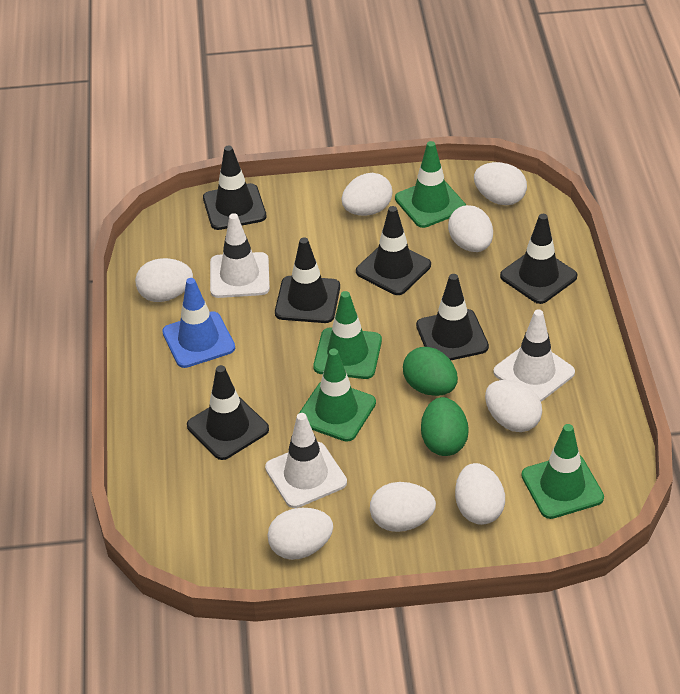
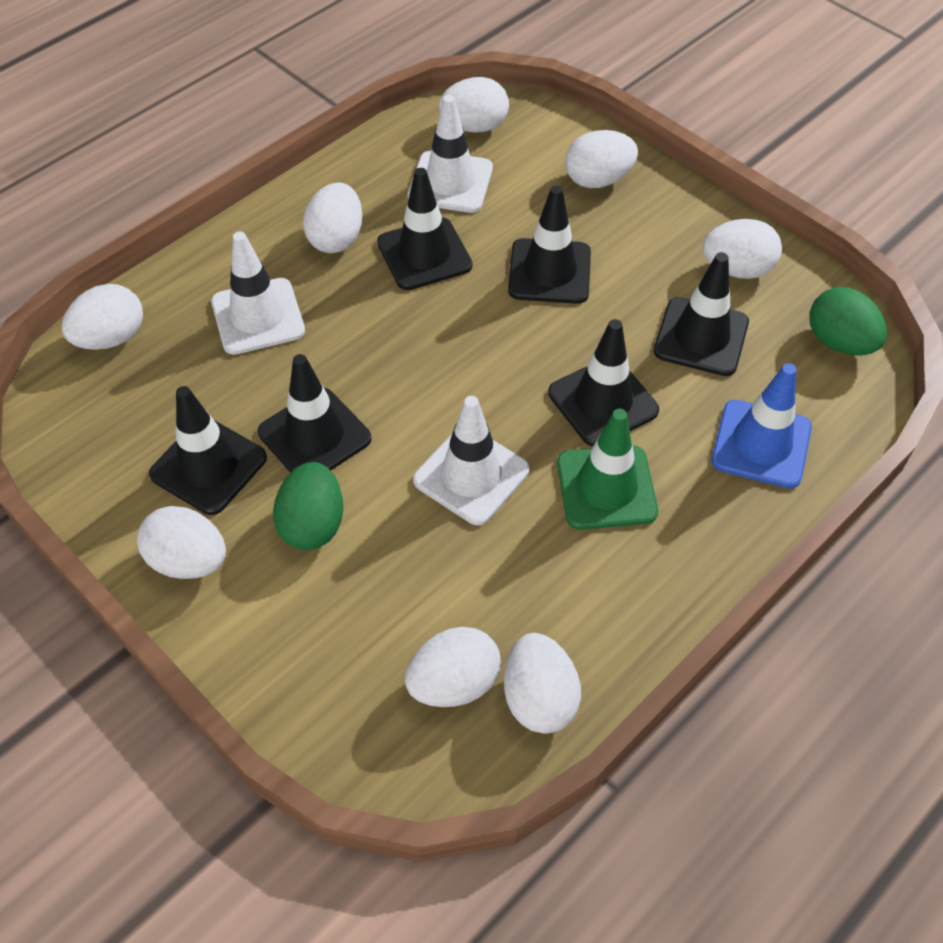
green traffic cone: [299,349,376,442] [313,291,382,379] [395,141,466,228] [521,424,604,519] = 4 -> [557,409,658,530] = 1

